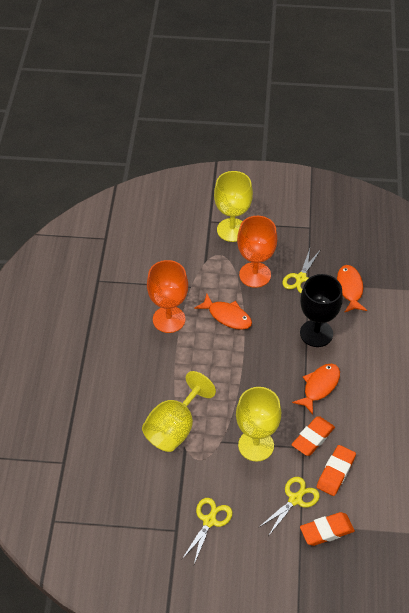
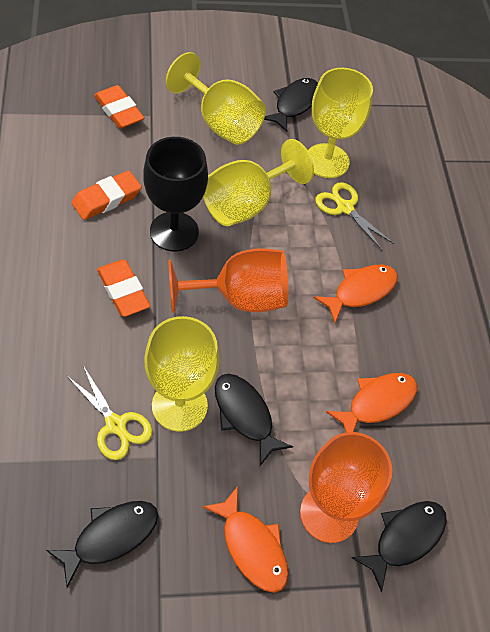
black fish: none = 0 -> [46,501,158,588] [215,374,293,466] [264,78,318,132] [352,501,447,592] = 4
yellow goblet: [142,371,216,452] [214,171,253,242] [236,387,281,462] = 3 -> [145,316,220,432] [166,52,266,145] [203,139,314,226] [308,68,373,178] = 4
yellow scissors: [182,498,232,564] [258,477,320,535] [282,249,320,293] = 3 -> [67,366,153,460] [316,182,394,251] = 2

